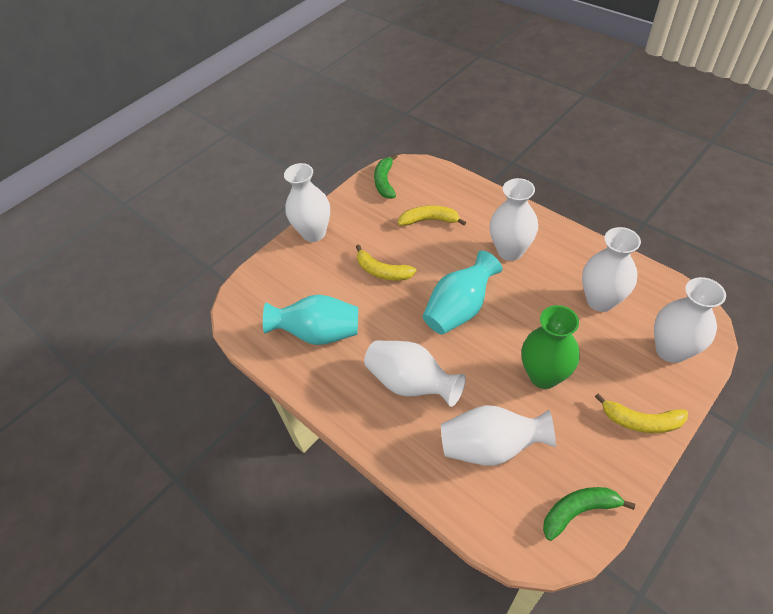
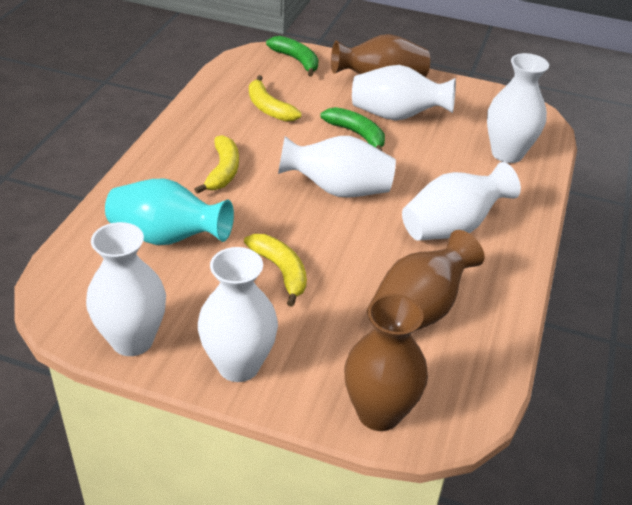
brown vase: none = 0 -> [331,34,430,77] [344,294,428,431] [367,230,485,331] = 3
green vase: [521,305,580,389] = 1 -> none = 0
turquoise vase: [263,294,358,345] [423,250,502,335] = 2 -> [105,179,234,245] = 1

